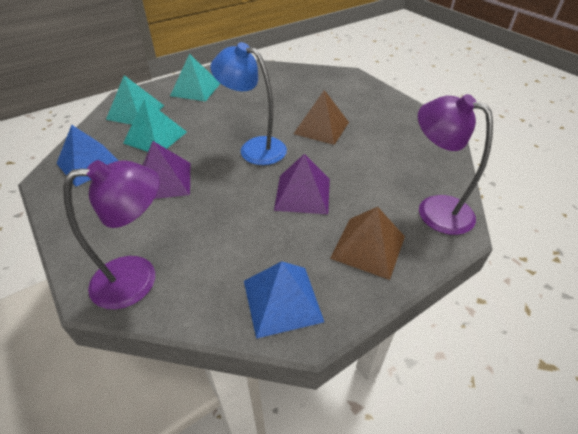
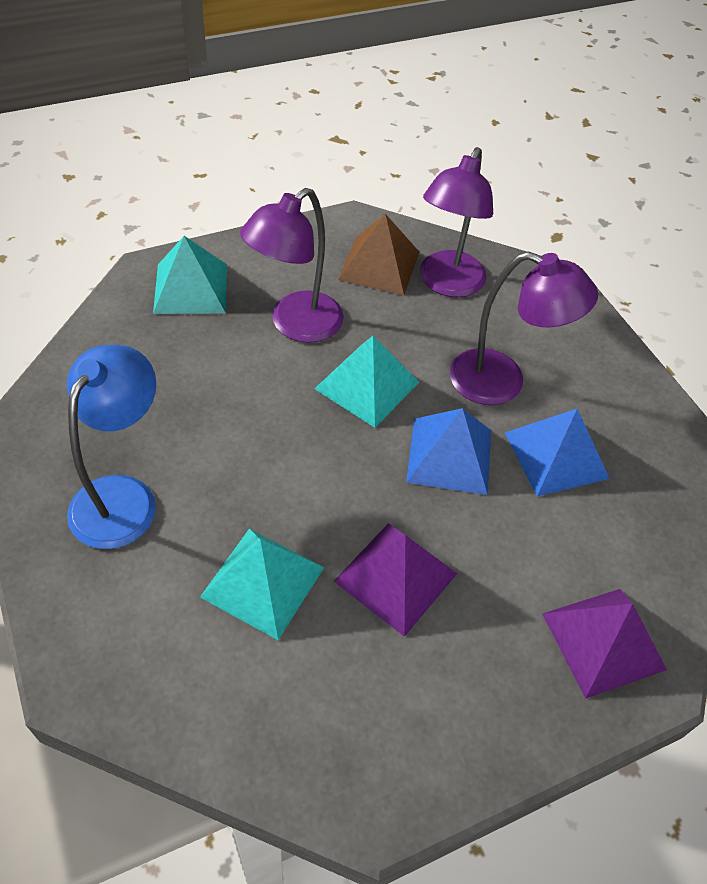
brown pyramid: [294,90,349,145] [330,207,405,280] = 2 -> [338,214,419,295] = 1
purple lamp: [63,160,160,309] [418,94,493,235] = 2 -> [240,188,344,343] [420,147,493,297] [449,251,598,405] = 3

